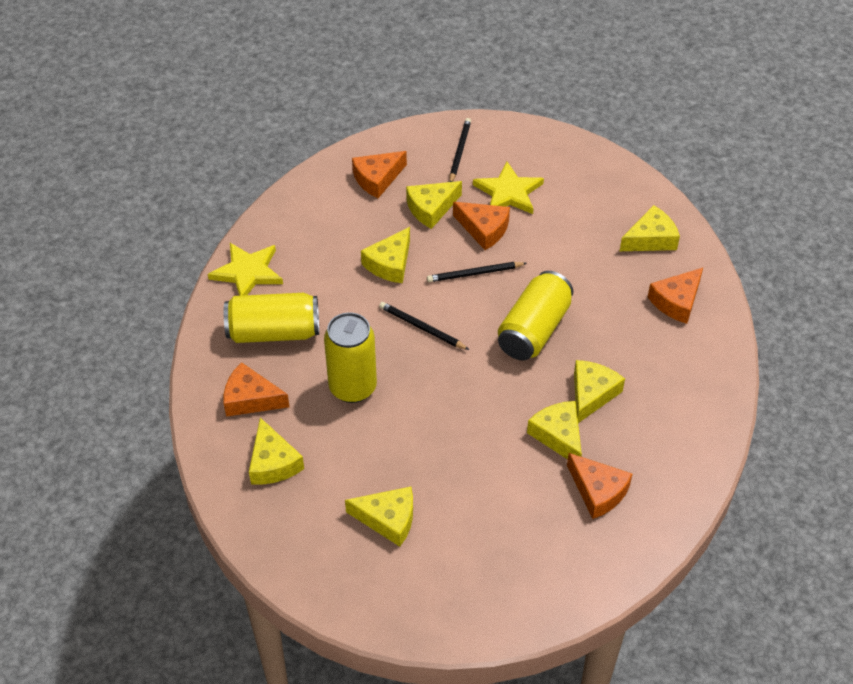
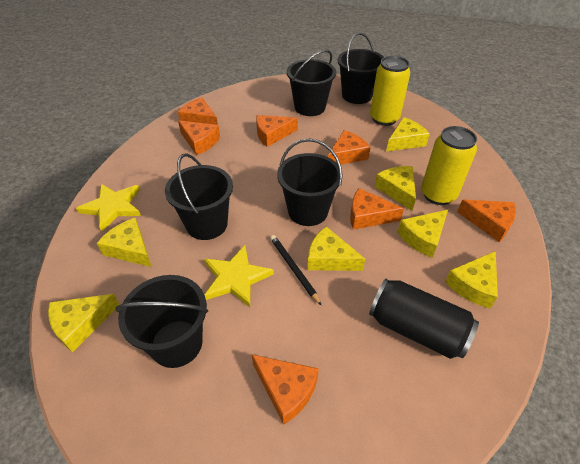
black bucket: none = 0 -> [115,275,208,368] [165,154,233,240] [277,139,343,226] [287,50,336,116] [338,32,384,104] = 5
black can: none = 0 -> [369,278,479,359] = 1
black pencil: [379,302,469,350] [427,262,527,282] [450,118,471,182] = 3 -> [270,235,322,306] = 1
orange cheese: [224,362,290,417] [352,151,407,198] [453,202,510,250] [567,453,632,519] [648,268,703,324] = 5 -> [178,97,218,125] [178,121,220,155] [252,355,319,425] [256,115,298,147] [328,130,371,164] [350,188,404,230] [457,200,516,242] = 7
yellow can: [224,293,319,343] [324,312,377,403] [498,271,573,361] = 3 -> [370,56,410,126] [421,126,477,205] = 2

